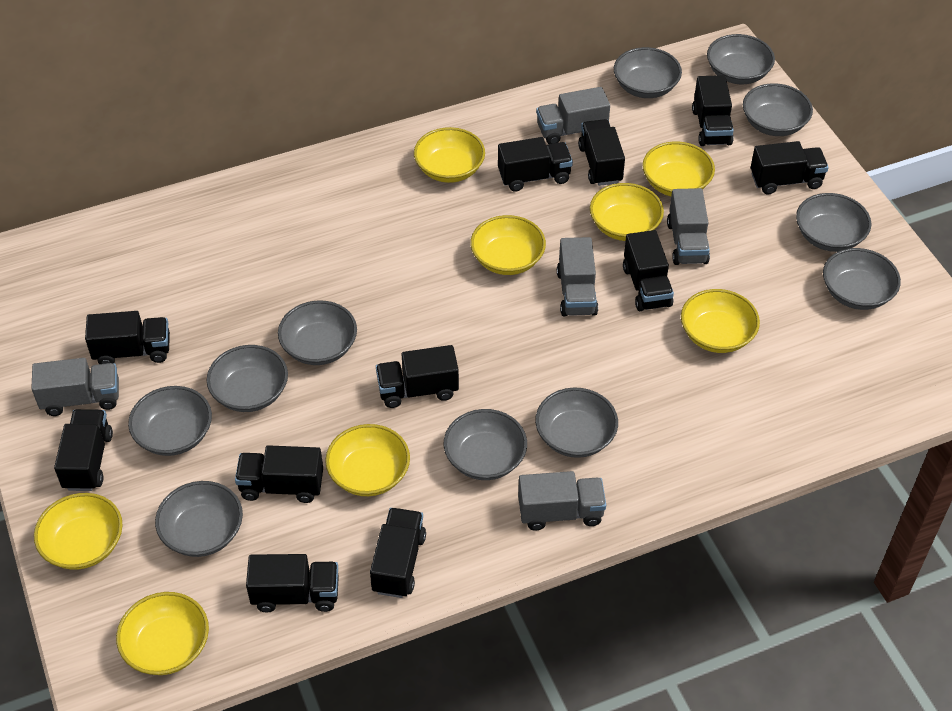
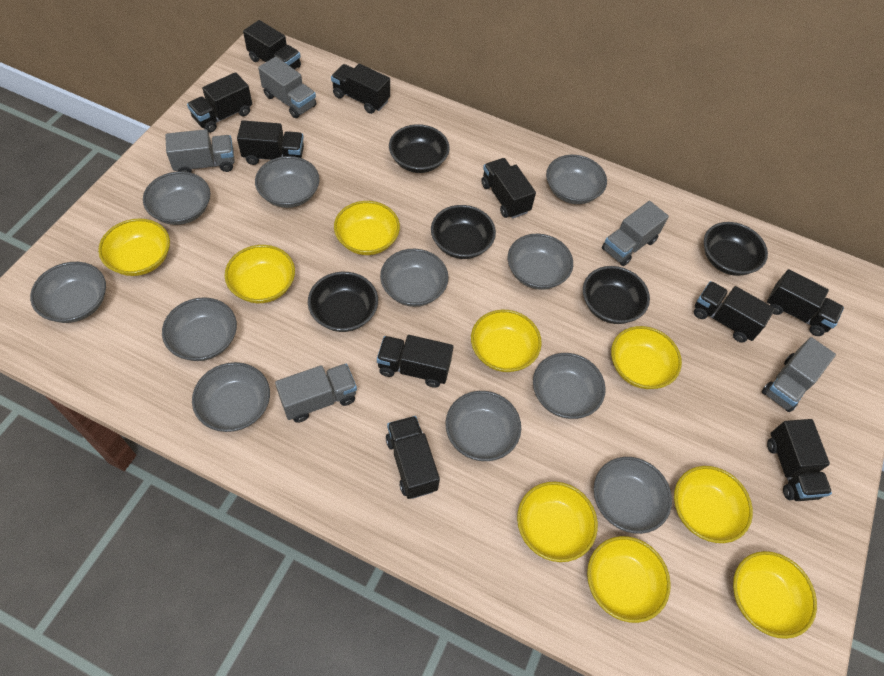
black bowl: none = 0 -> [308,272,378,332] [389,124,450,173] [431,205,496,259] [583,266,650,324] [704,222,768,276] = 5
black truck: [54,409,113,491] [85,311,170,364] [235,445,323,503] [246,554,339,612] [370,508,426,598] [376,345,459,408] [498,137,573,192] [578,119,625,186] [623,230,674,311] [692,75,734,146] [751,141,829,194] = 11 -> [187,72,252,133] [237,120,304,165] [243,20,301,70] [331,64,390,114] [377,335,453,388] [386,416,440,499] [481,158,536,219] [694,281,775,343] [767,269,844,336] [767,419,832,501] = 10
yellow bowl: [34,493,123,570] [116,592,209,675] [325,424,410,496] [414,127,485,183] [470,215,546,275] [590,183,664,241] [642,142,715,196] [681,289,760,353] = 8 -> [98,219,170,276] [225,245,295,303] [334,201,400,255] [471,310,542,372] [517,482,598,562] [587,536,671,623] [611,326,682,389] [674,466,753,543] [733,551,817,639] = 9

